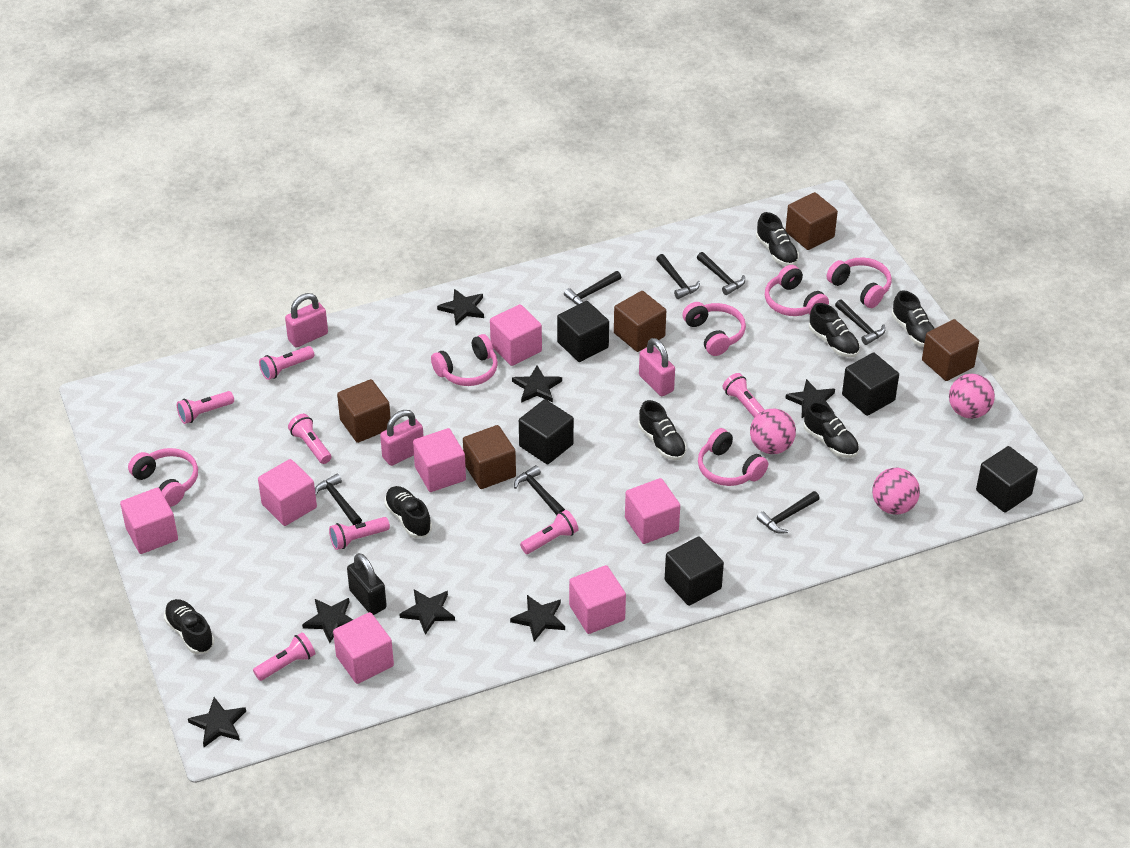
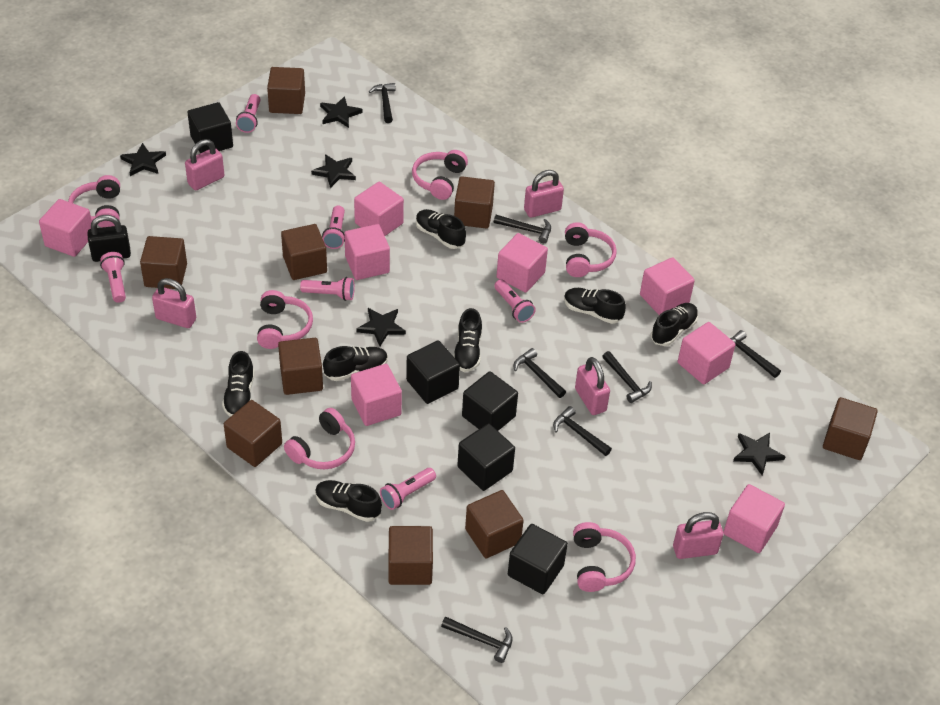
black star: [188,697,246,747] [302,598,353,643] [399,589,455,635] [437,289,484,325] [510,595,565,641] [512,365,562,403] [785,379,835,418] = 7 -> [120,143,166,176] [311,154,356,188] [320,96,362,128] [356,308,406,346] [733,433,786,476] = 5
brown cube: [337,379,391,443] [463,425,516,489] [614,291,666,352] [786,192,838,250] [922,319,979,381] = 5 -> [140,236,187,289] [224,400,282,467] [267,67,305,114] [278,338,323,395] [281,224,327,280] [388,526,433,585] [454,176,495,229] [465,490,524,558] [823,397,878,460] = 9
pink ball: [750,409,796,454] [872,468,920,515] [949,374,995,419] = 3 -> none = 0
pink cube: [120,487,178,554] [258,459,317,526] [333,612,394,684] [413,428,466,492] [490,304,542,366] [569,565,626,634] [625,478,680,544] = 7 -> [39,199,92,257] [344,224,390,280] [351,364,402,426] [354,182,404,236] [497,233,548,293] [640,257,695,315] [678,322,736,385] [723,484,785,553] = 8
pink flashlight: [177,391,234,424] [253,632,316,681] [259,346,314,380] [288,414,331,464] [329,517,390,550] [520,510,579,554] [723,373,765,418] = 7 -> [100,252,126,303] [236,94,261,133] [300,277,355,301] [322,205,345,249] [380,468,436,510] [494,279,536,323] = 6
pink padlock: [285,293,328,348] [380,410,424,466] [639,338,675,396] = 3 -> [152,278,196,328] [185,139,224,190] [524,170,564,218] [575,357,610,415] [673,512,724,559] = 5

